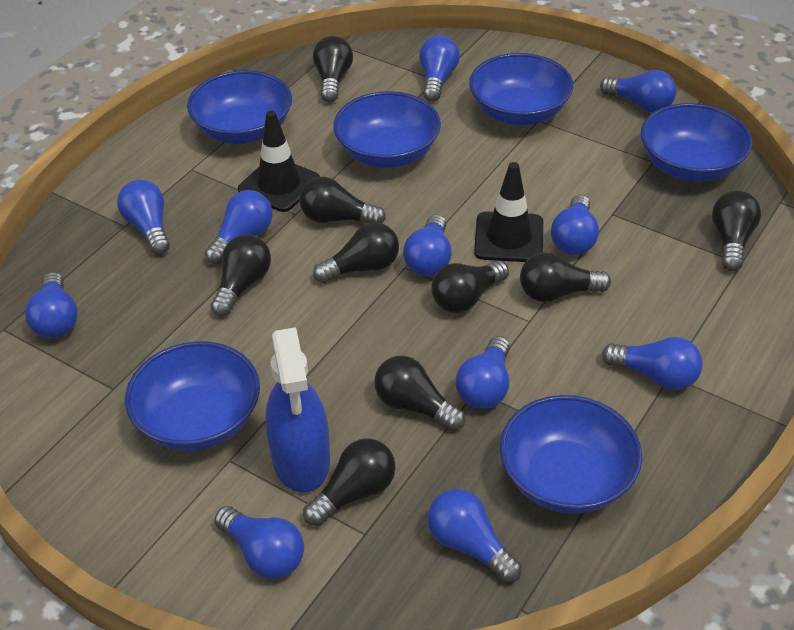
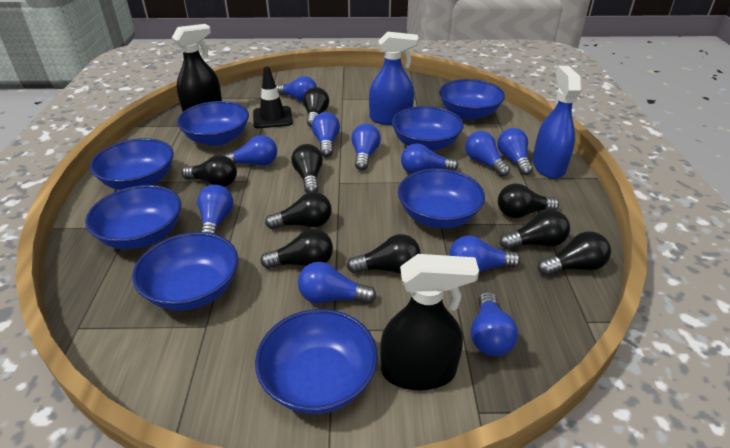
black spray bottle: none = 0 -> [172,24,222,112] [380,254,479,390] = 2
black traffic cone: [238,110,320,212] [474,162,543,262] = 2 -> [253,67,293,128] = 1
blue bowl: [125,341,260,451] [187,70,292,144] [333,91,441,168] [469,53,573,125] [500,395,642,514] [641,103,752,182] = 6 -> [85,185,181,249] [90,138,174,190] [132,232,239,311] [177,101,249,146] [255,309,378,414] [392,106,463,151] [398,168,485,228] [439,79,505,120] = 8
blue spray bottle: [265,327,330,492] = 1 -> [369,31,419,125] [532,66,582,179] = 2

